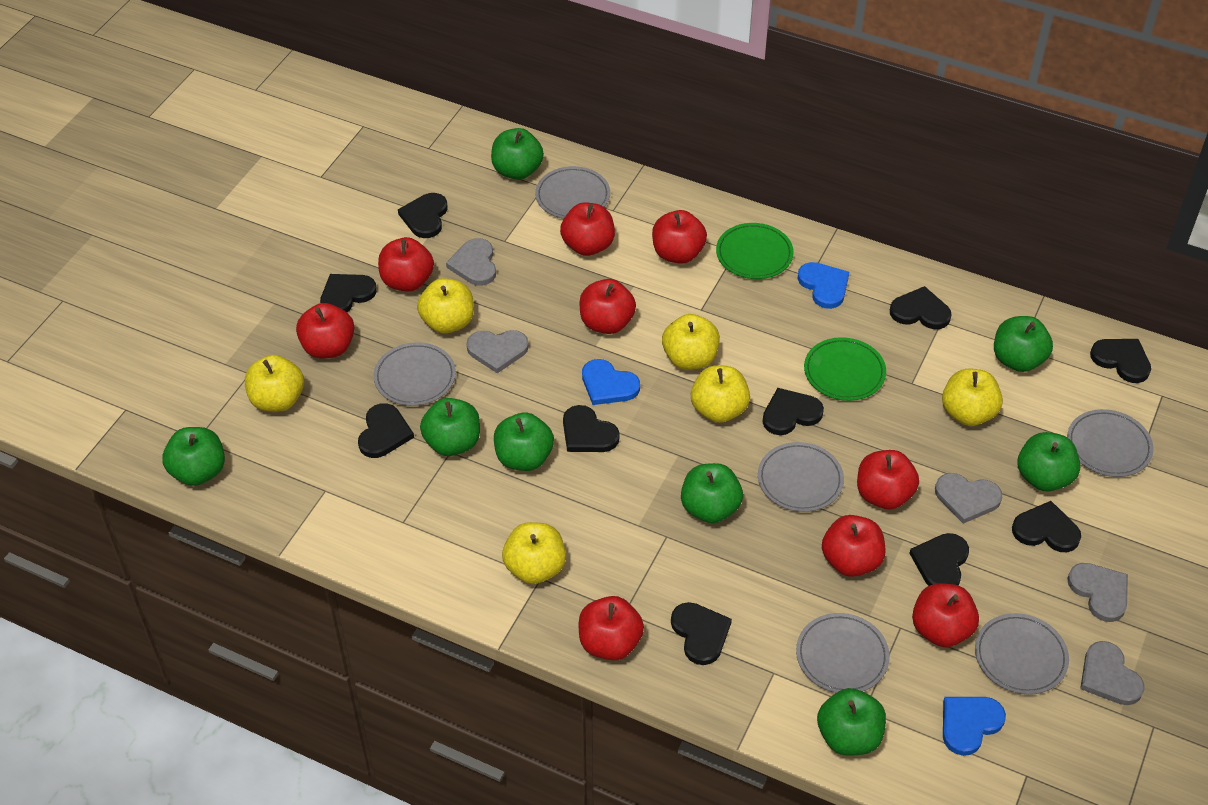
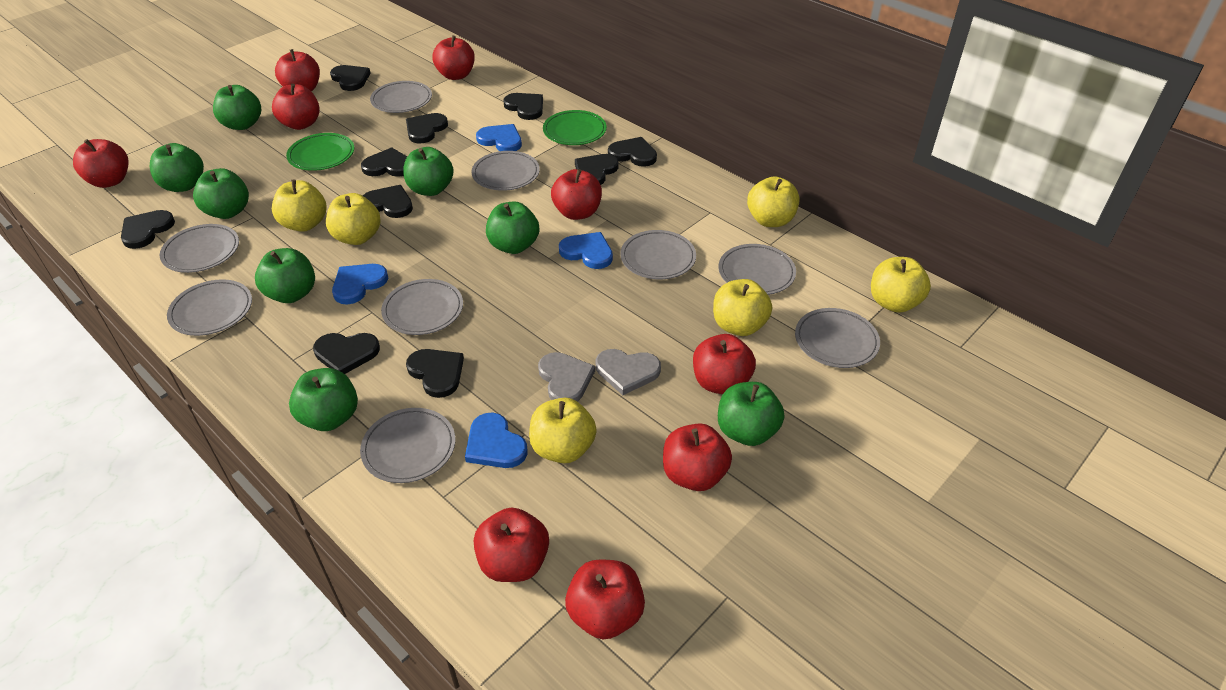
blue heart: [582,359,640,405] [798,262,849,309] [943,697,1006,756] = 3 -> [332,264,388,305] [465,412,527,468] [476,124,522,151] [559,232,613,269] = 4
grey heart: [446,238,496,286] [466,330,529,373] [935,473,1002,524] [1068,563,1128,622] [1080,641,1144,705] = 5 -> [538,352,595,402] [596,349,661,395] = 2
grey plate: [374,342,456,406] [535,166,610,219] [758,442,844,512] [796,613,890,693] [975,613,1069,695] [1067,409,1153,477] = 6 -> [160,224,239,273] [167,279,252,336] [360,408,455,483] [370,81,432,113] [381,279,463,335] [471,151,540,191] [620,230,696,280] [718,244,796,295] [795,308,880,368] = 9

